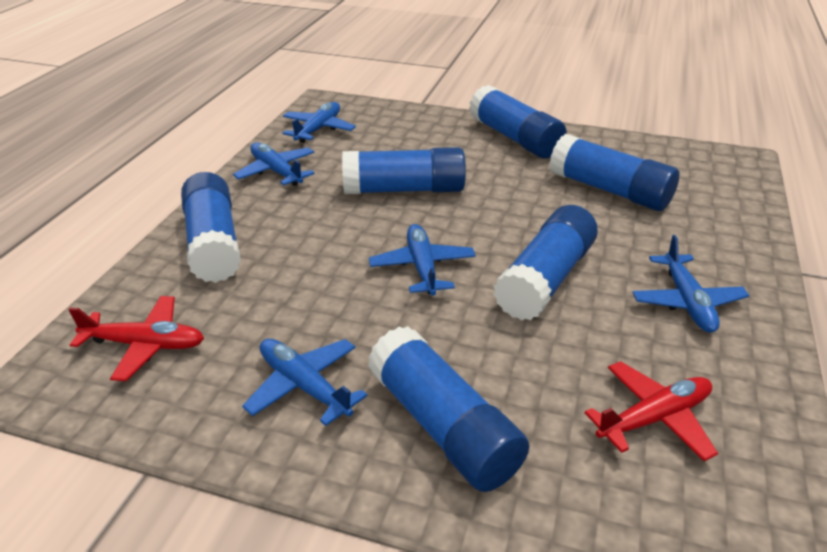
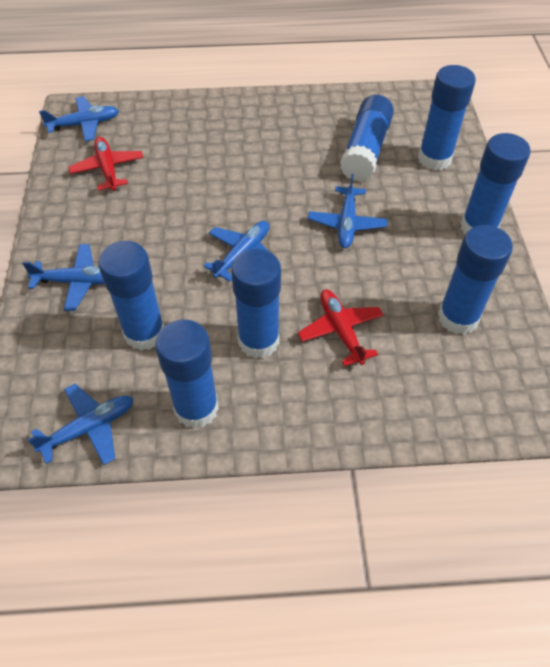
blue glue stick: [181,172,241,283] [342,147,466,194] [368,326,529,492] [469,85,567,158] [493,205,598,321] [549,134,679,211] = 6 -> [98,241,164,351] [155,320,219,429] [231,249,281,359] [340,95,394,182] [418,65,476,170] [438,225,513,335] [461,133,530,234] = 7

